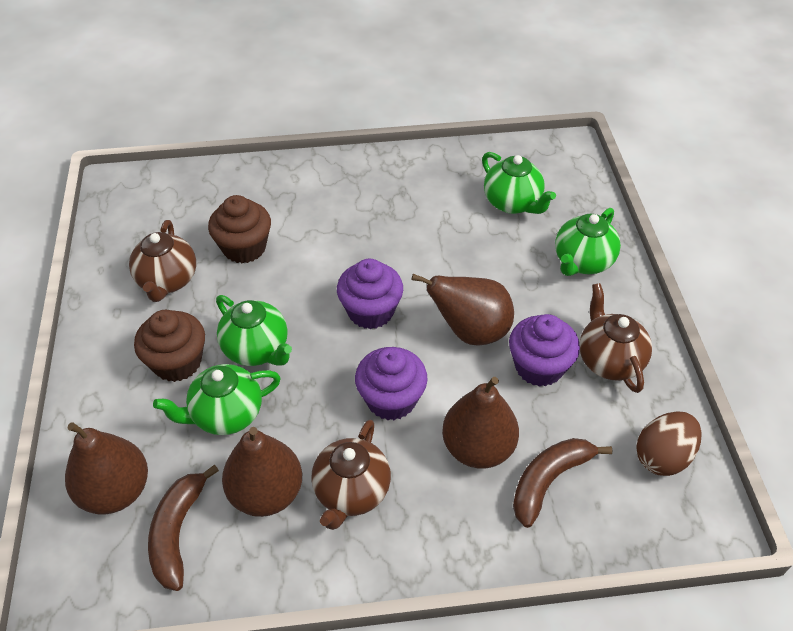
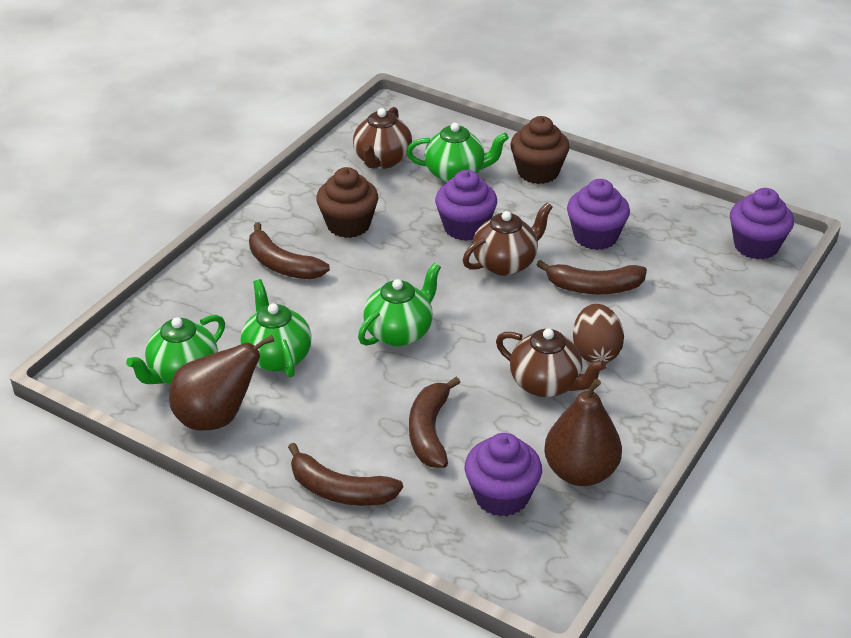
brown banana: [148,465,219,591] [513,438,612,528] = 2 -> [249,222,330,279] [288,443,403,506] [409,377,460,468] [536,260,647,294] = 4
brown pear: [65,422,148,514] [222,427,302,517] [411,274,514,345] [442,377,519,469] = 4 -> [169,335,274,430] [544,379,622,486] = 2
purple cupcake: [337,259,403,329] [355,347,428,420] [509,314,580,387] = 3 -> [435,170,497,241] [465,433,542,516] [567,179,630,250] [730,188,794,260] = 4

